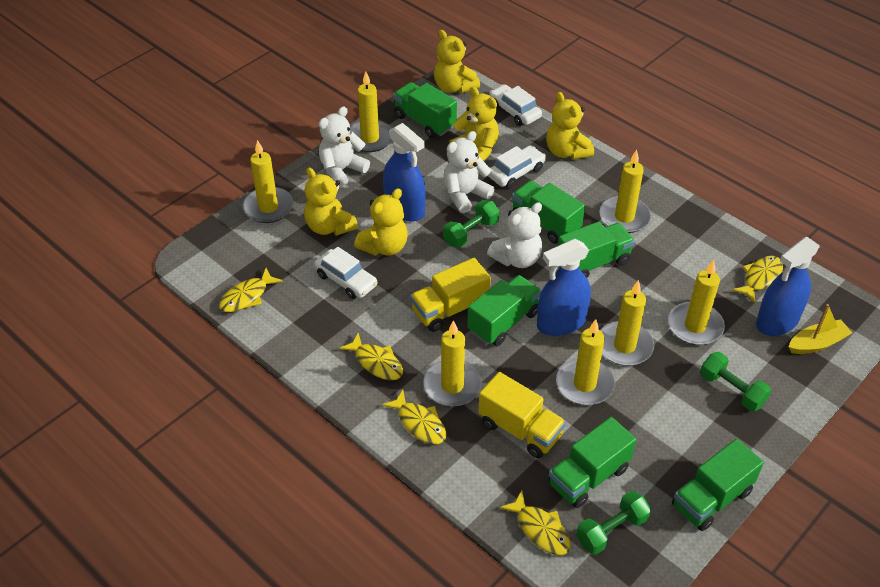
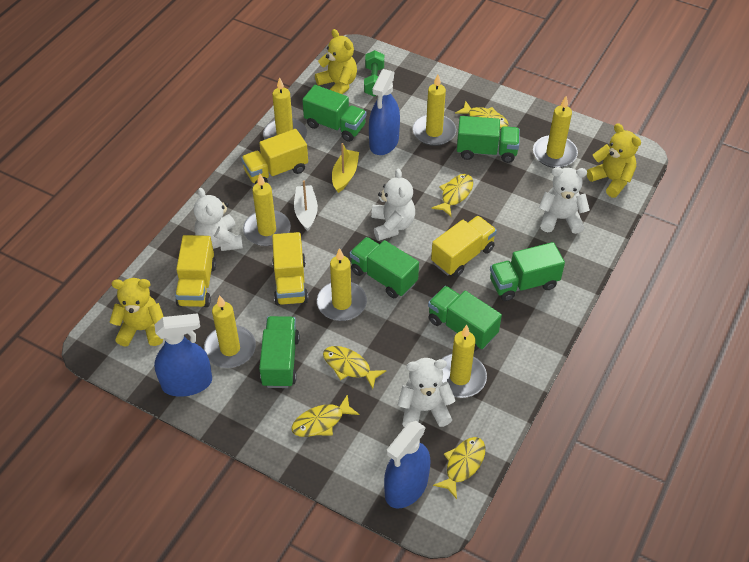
green dumbbell: [443,200,500,248] [576,491,651,555] [700,352,771,411] = 3 -> [364,50,384,97] = 1
white boat: none = 0 -> [294,180,318,231] = 1
white car: [314,247,378,299] [488,145,546,188] [489,84,542,126] = 3 -> none = 0
white teddy bear: [318,107,370,188] [443,131,494,213] [487,202,542,268] = 3 -> [194,188,243,251] [371,168,415,241] [398,358,456,427] [539,167,590,234] = 4
yellow teddy bear: [304,168,358,236] [354,188,408,256] [434,30,480,93] [449,87,499,161] [546,92,594,160] = 5 -> [110,278,164,347] [315,29,357,94] [587,123,641,198] = 3
yellow truck: [410,258,491,332] [478,372,566,458] = 2 -> [175,235,216,307] [241,129,308,184] [272,232,308,305] [431,216,497,277] = 4

